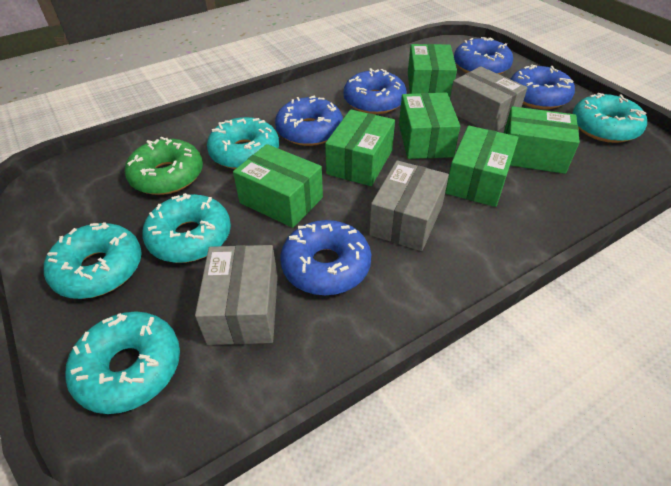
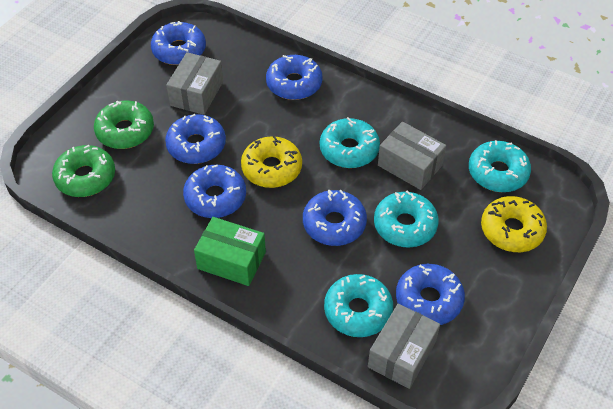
blue donut: [275,96,343,146] [280,220,371,295] [343,68,407,114] [454,37,513,75] [511,65,575,109] = 5 -> [151,21,206,65] [165,114,226,164] [183,165,246,218] [266,55,323,100] [303,190,367,246] [396,264,465,325] = 6
green box: [233,144,323,228] [325,110,395,186] [399,93,460,159] [408,44,457,98] [445,126,518,207] [504,106,580,174] = 6 -> [194,217,266,286] = 1
green donut: [125,137,203,195] = 1 -> [52,145,115,197] [94,101,154,149] = 2
turquoise donut: [44,222,142,299] [65,311,180,414] [142,193,231,263] [207,117,279,169] [572,93,647,143] = 5 -> [320,117,380,168] [324,274,393,337] [374,191,439,247] [469,140,531,192] = 4
yellow donut: none = 0 -> [241,135,302,188] [481,196,547,252] = 2

